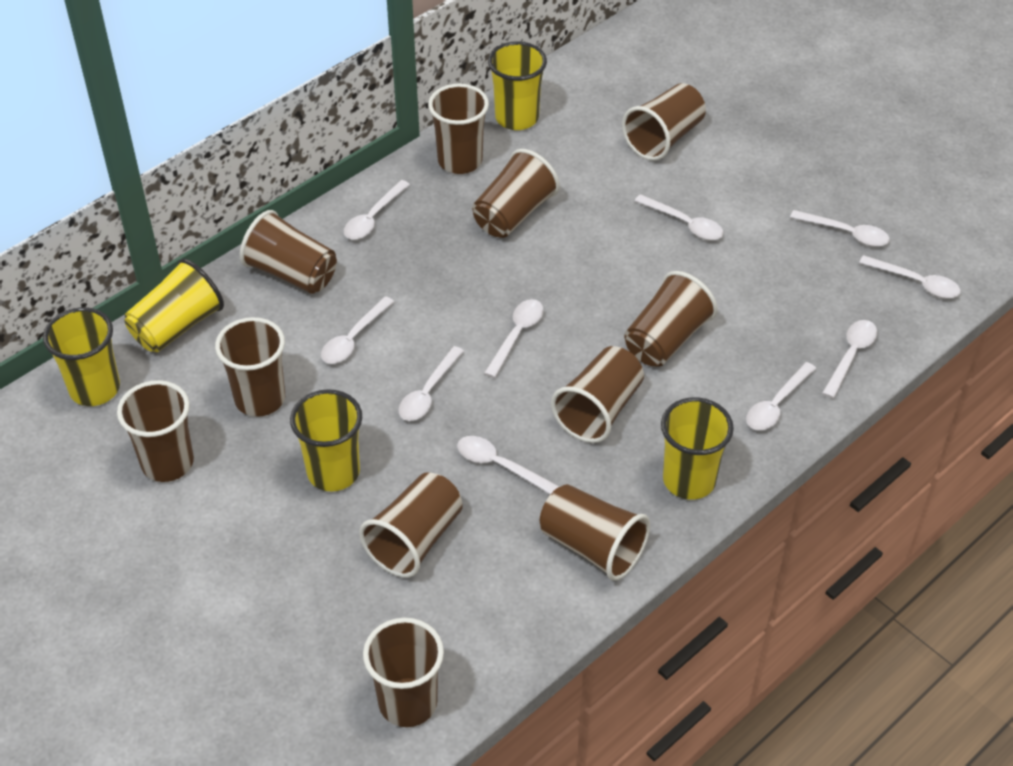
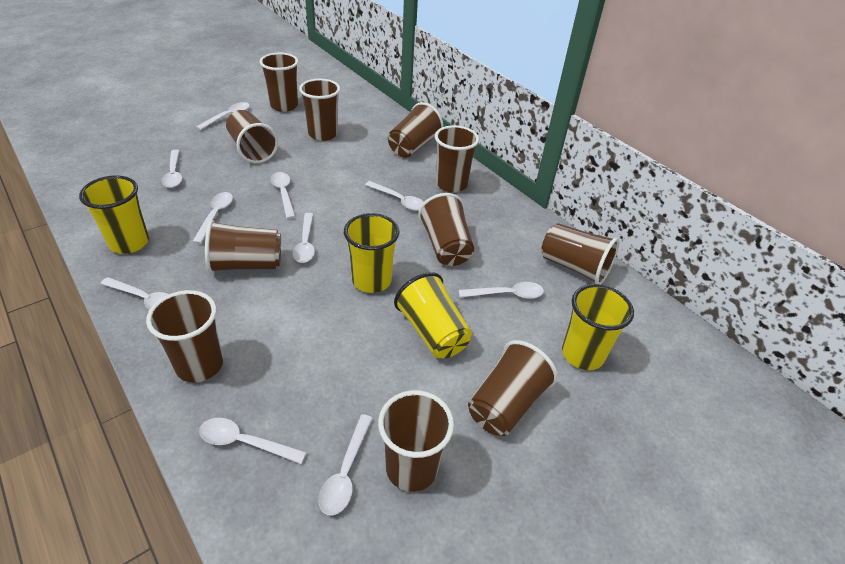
yellow cup: [43,307,120,406] [124,259,224,352] [290,389,362,491] [488,41,547,130] [661,397,734,500] = 5 -> [79,175,149,254] [344,213,399,293] [394,272,472,358] [562,284,634,370] = 4

